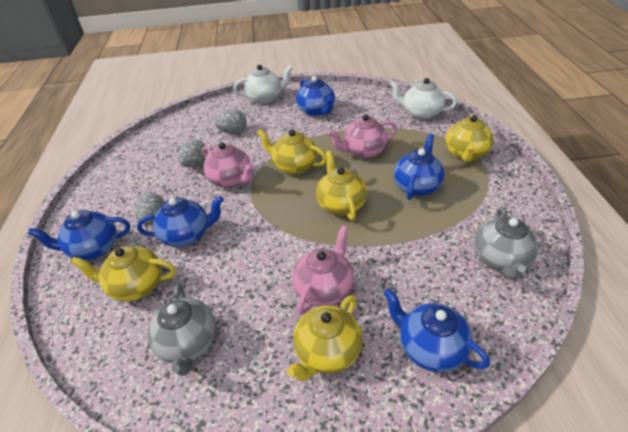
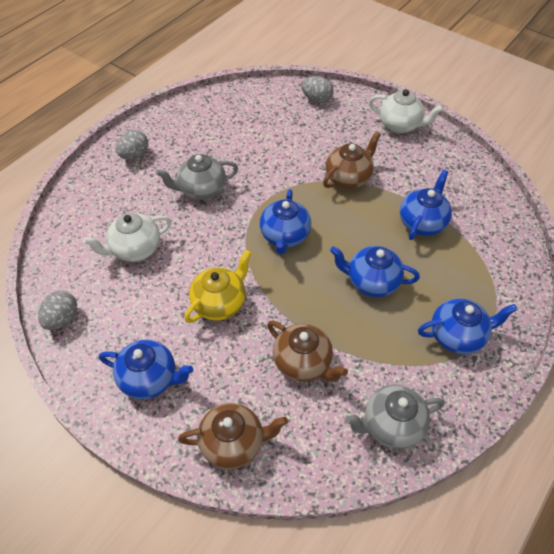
brown teapot: none = 0 -> [178,403,288,469] [267,321,348,382] [323,132,381,189] = 3
pink teapot: [202,142,254,188] [292,225,354,315] [328,114,397,159] = 3 -> none = 0
yellow teapot: [70,246,176,301] [257,129,327,174] [287,295,362,381] [316,151,367,220] [445,114,494,162] = 5 -> [185,250,251,323] = 1

